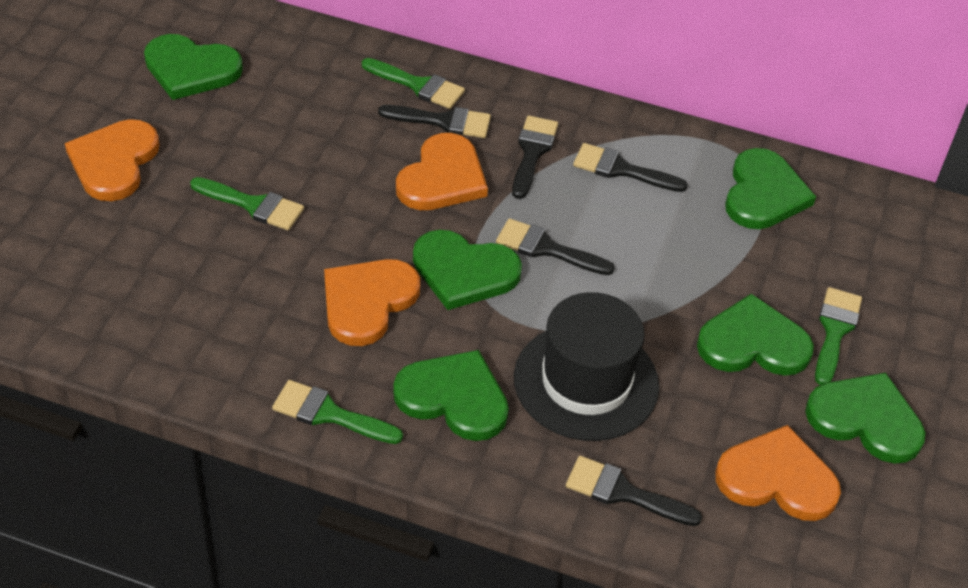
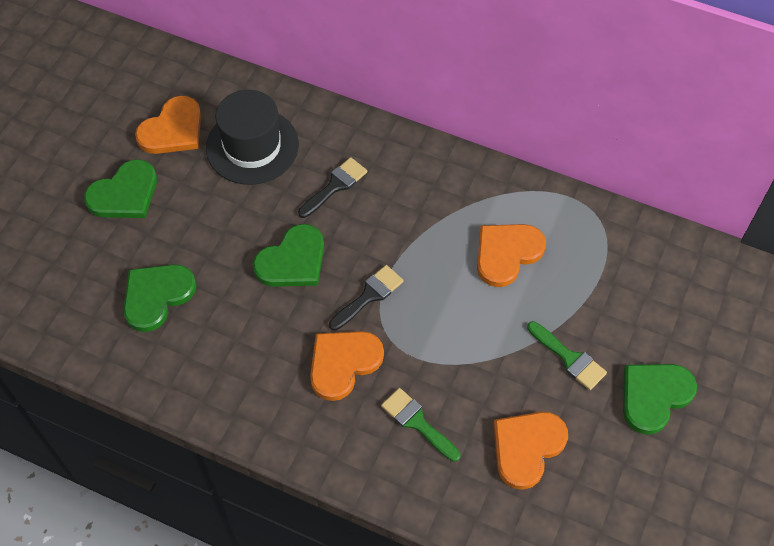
black brush: [378,105,491,138] [496,218,615,275] [512,116,558,199] [566,456,702,526] [573,143,688,192] = 5 -> [298,157,367,218] [329,265,404,331] = 2
green brush: [190,177,304,230] [272,380,403,444] [362,58,465,109] [815,287,862,385] = 4 -> [381,388,461,462] [527,321,607,390] = 2
green heart: [144,34,243,100] [393,350,509,441] [413,230,522,310] [697,294,814,376] [725,148,816,229] [805,373,925,464] = 6 -> [84,159,157,218] [123,264,197,332] [253,224,324,287] [623,364,697,435] = 4

